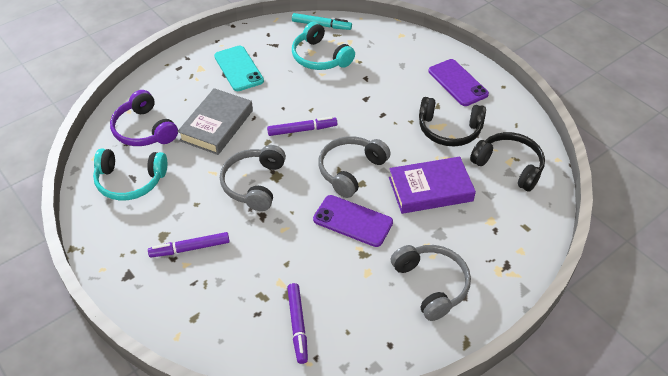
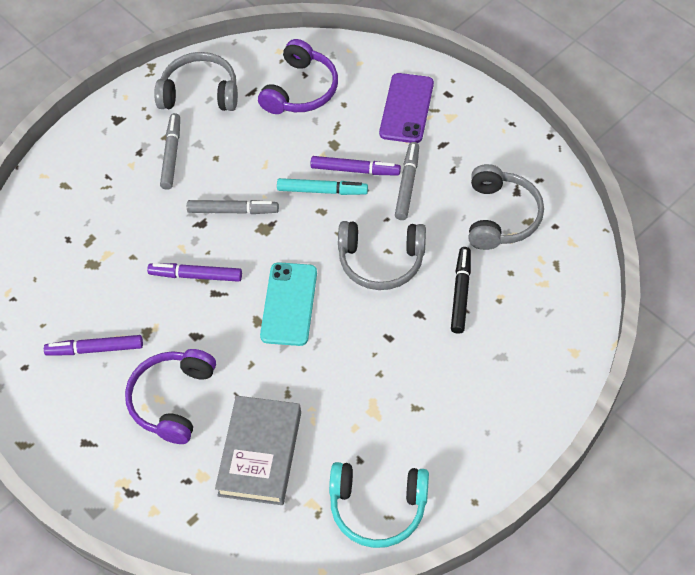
black headphones: [419,97,486,147] [470,132,545,192] = 2 -> none = 0
black marker: none = 0 -> [451,247,471,334] = 1
grey marker: none = 0 -> [160,113,180,190] [187,200,279,214] [395,142,419,220] = 3
purple book: [389,157,476,214] = 1 -> none = 0
purple headphones: [110,90,178,146] = 1 -> [125,349,216,444] [258,39,338,114] = 2
purple phone: [313,195,393,247] [428,59,489,106] = 2 -> [379,73,434,143] = 1
turquoise headphones: [93,149,167,201] [292,22,355,70] = 2 -> [329,462,429,548] = 1

